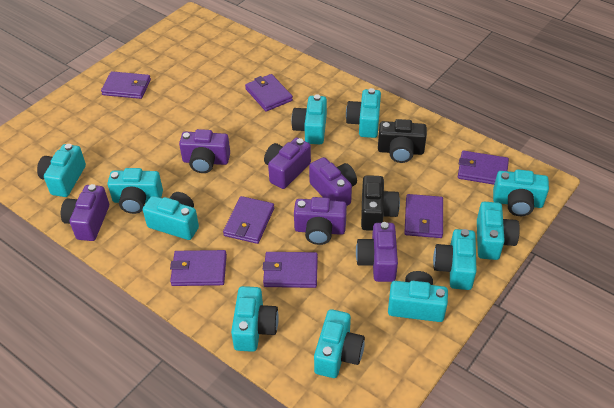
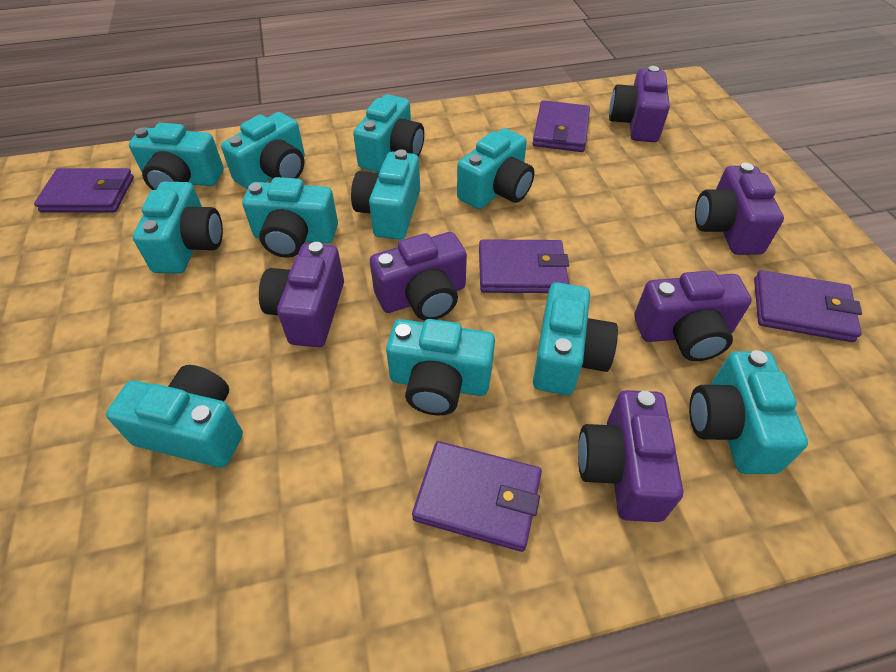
black camera: [361,175,400,231] [378,119,427,163] = 2 -> none = 0
purple wallet: [101,71,151,99] [170,250,227,286] [223,196,274,244] [245,74,293,112] [263,252,318,288] [404,194,443,238] [458,150,509,185] = 7 -> [34,168,134,213] [412,441,542,552] [479,239,569,293] [532,100,590,152] [754,270,862,342] = 5

